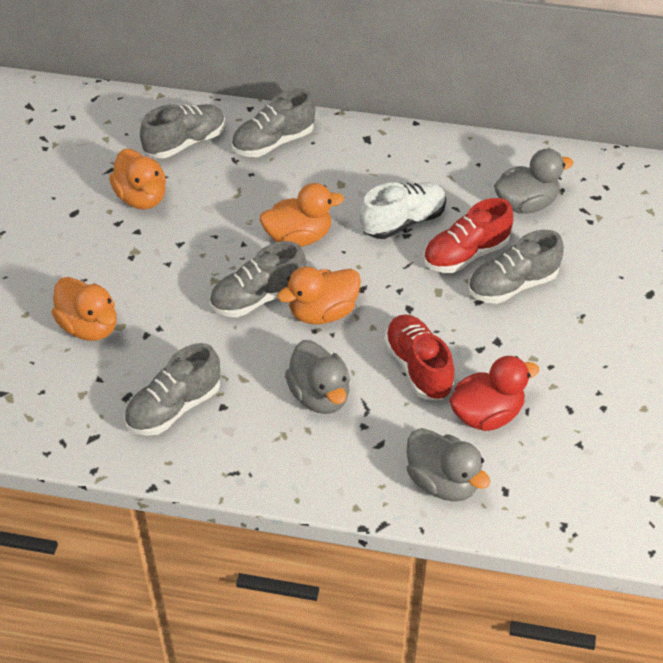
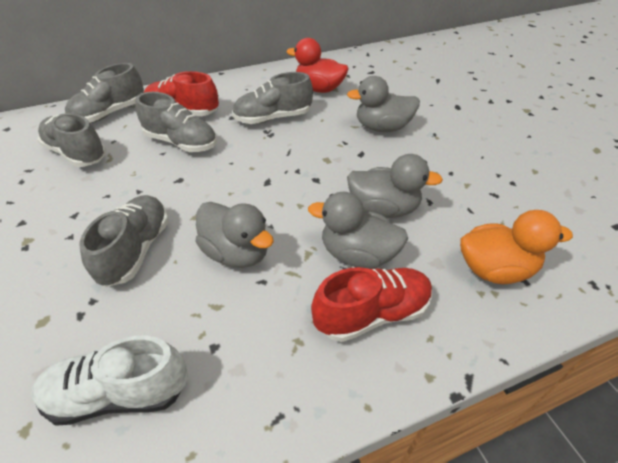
grey duck: [285,340,350,414] [406,428,491,502] [494,149,574,214] = 3 -> [195,202,274,268] [308,192,408,269] [347,76,420,132] [347,154,443,218] = 4
orange duck: [51,277,116,341] [109,149,166,210] [260,183,344,247] [277,267,361,325] = 4 -> [460,210,573,284] = 1

